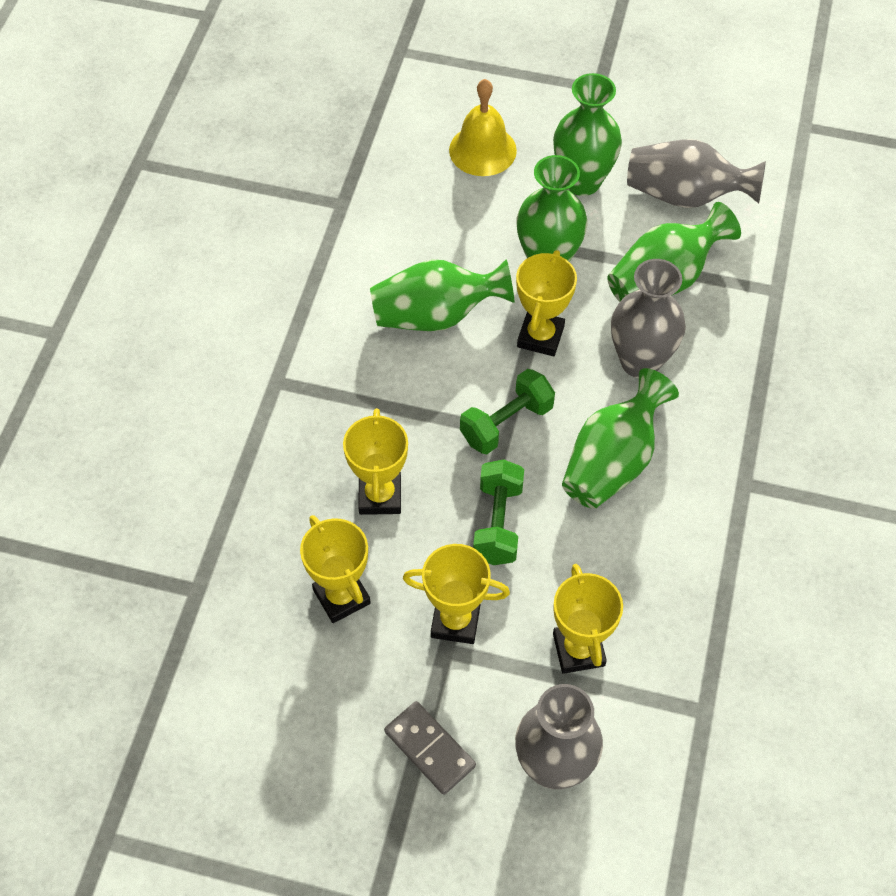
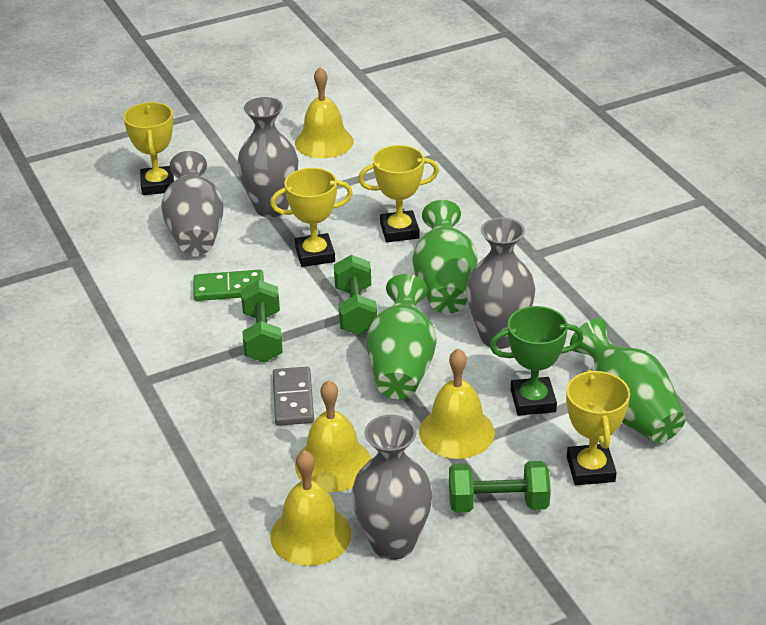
green domino: none = 0 -> [193,270,264,301] = 1
green dumbbell: [460,369,555,454] [473,459,524,565] = 2 -> [241,280,283,363] [334,255,377,335] [449,461,551,513] = 3
green trophy: none = 0 -> [490,306,584,416] = 1
green vase: [370,259,515,331] [517,155,587,262] [553,73,622,196] [562,368,679,509] [607,202,741,302] = 5 -> [367,274,436,399] [413,200,478,314] [570,319,686,443] = 3
grey vase: [515,684,603,789] [611,259,686,378] [627,140,766,208] = 3 -> [161,151,223,256] [237,97,298,217] [352,415,433,560] [466,217,535,349] = 4
yellow bell: [449,79,517,176] = 1 -> [270,450,351,566] [295,67,353,158] [295,380,372,492] [419,348,495,459] = 4
yellow trophy: [300,515,371,623] [343,408,408,515] [403,544,510,644] [516,250,577,356] [553,564,623,674] = 5 -> [123,102,174,195] [270,168,353,267] [358,145,439,242] [566,369,630,485] = 4

